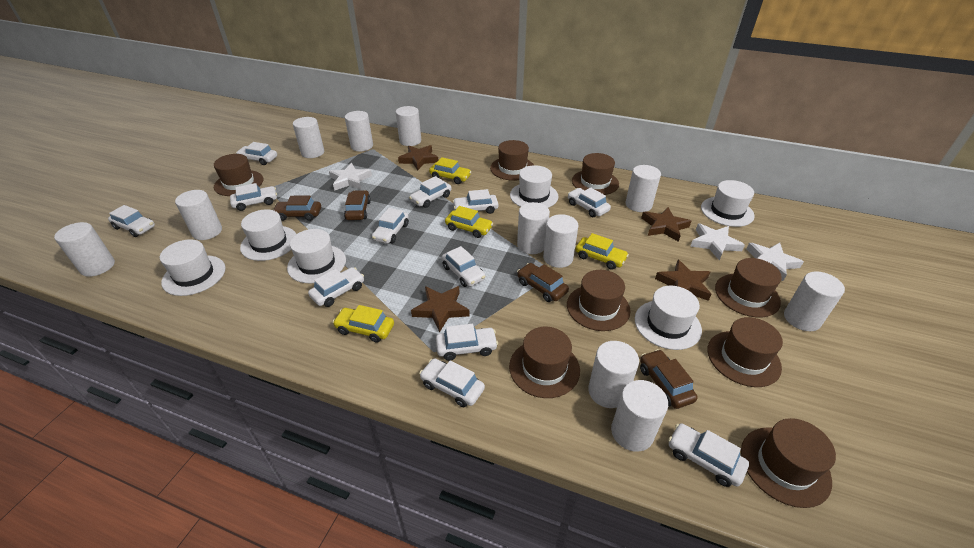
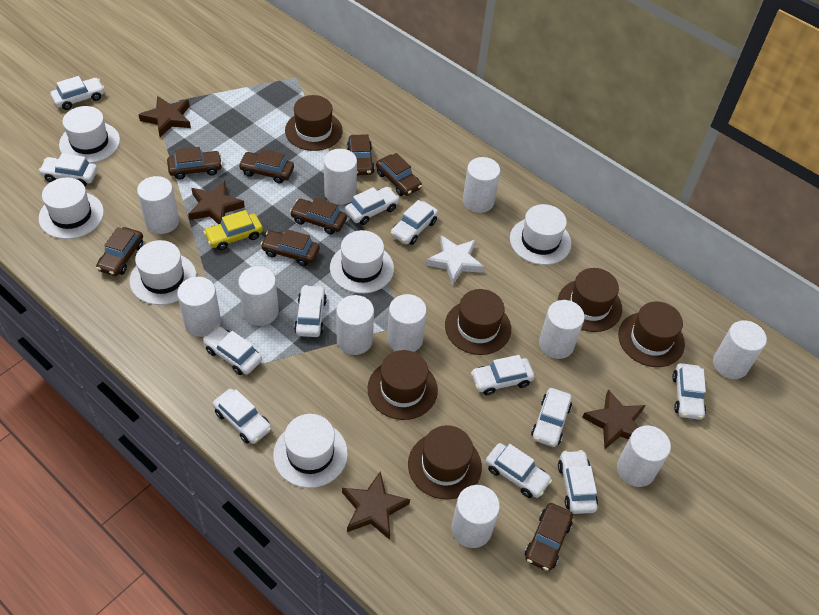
brown car: [273,196,321,221] [344,190,371,220] [517,263,569,302] [640,349,698,409] = 4 -> [96,227,143,276] [167,147,223,180] [238,149,294,183] [260,229,320,266] [290,198,347,235] [347,134,375,175] [376,153,422,196] [525,503,573,571] = 8
brown hat: [214,154,263,196] [490,140,534,181] [509,327,580,398] [567,270,630,331] [572,153,619,195] [707,317,783,387] [715,258,782,317] [741,418,836,508] = 8 -> [285,95,343,151] [368,350,438,420] [408,425,482,500] [445,289,511,355] [558,268,622,332] [618,301,685,367] = 6
white star: [329,163,372,191] [690,223,745,260] [746,243,804,281] = 3 -> [426,235,484,285] = 1
yellow car: [333,305,394,343] [429,157,471,184] [445,206,493,238] [575,233,629,270] = 4 -> [204,210,263,250] = 1

